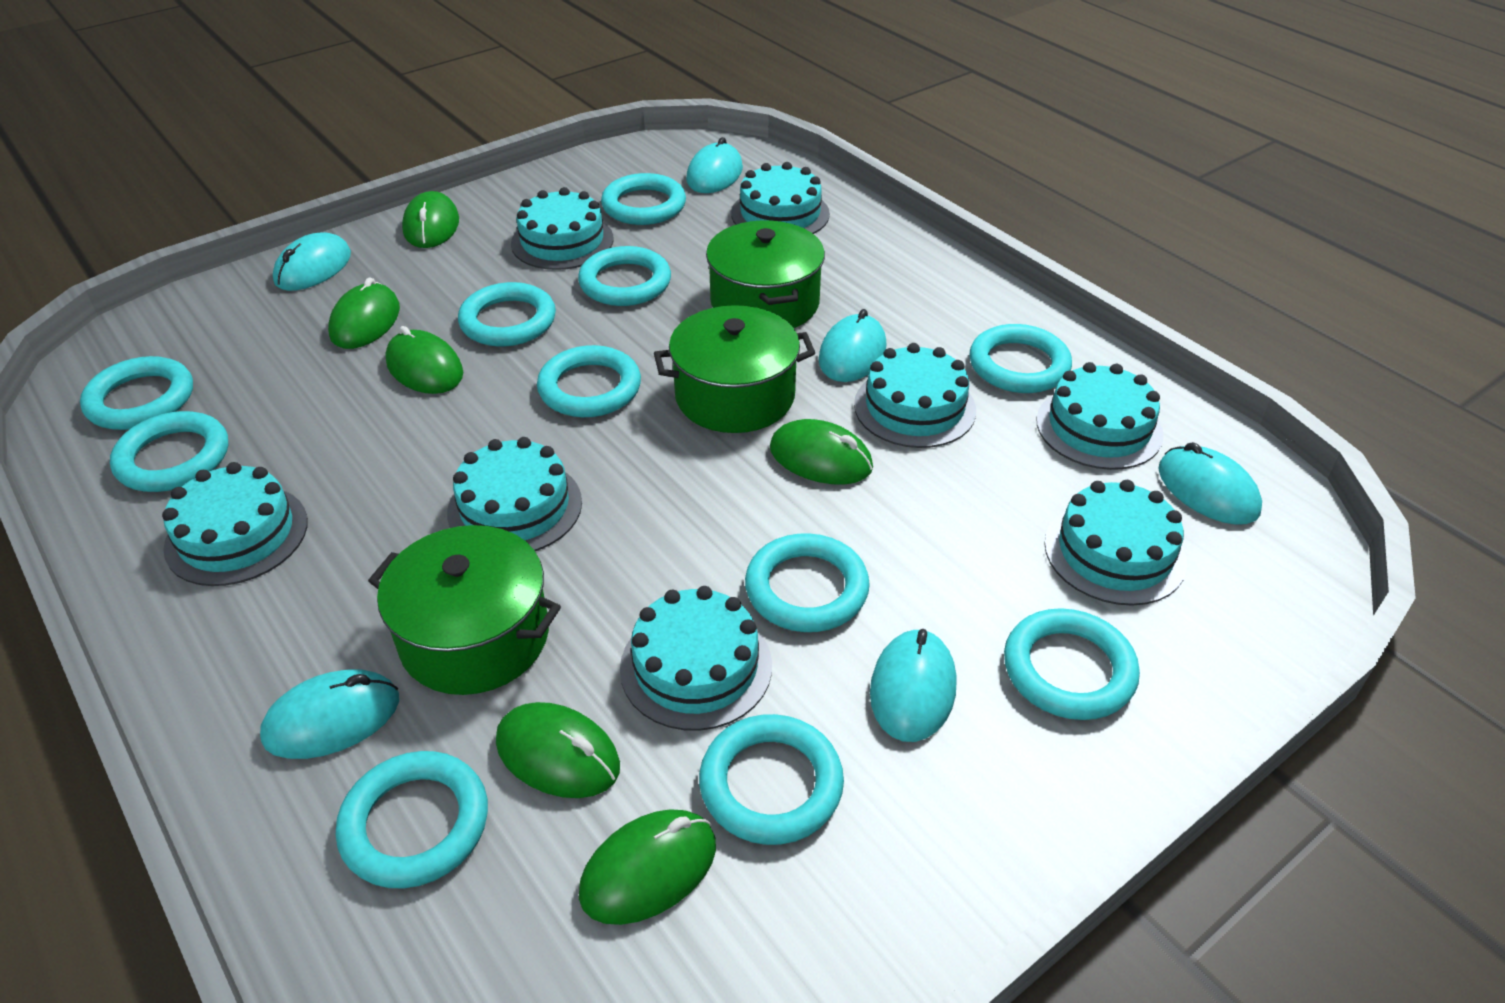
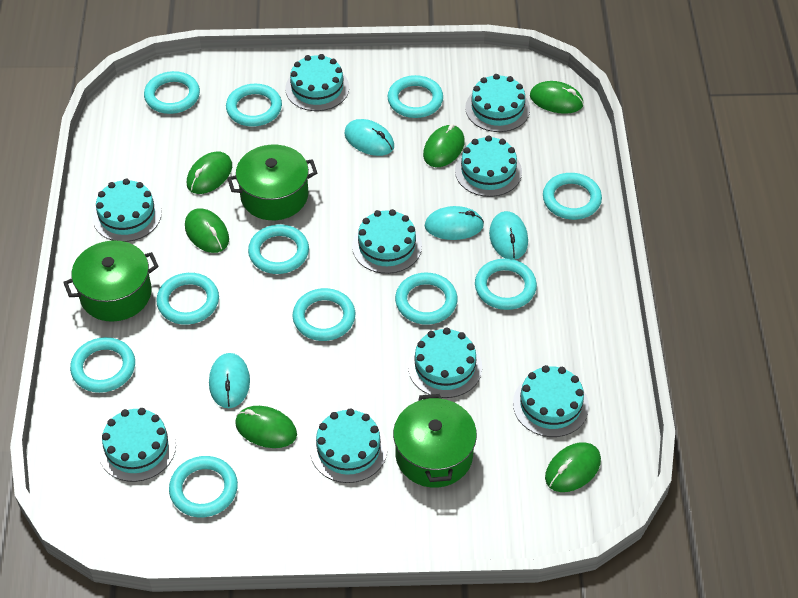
turquoise cake: [162,462,308,586] [447,437,582,551] [511,187,613,270] [620,586,772,731] [731,162,830,234] [854,343,976,448] [1036,362,1164,470] [1044,480,1187,606] = 8 -> [92,179,162,242] [98,408,176,482] [285,54,349,111] [310,408,388,483] [352,209,422,274] [408,328,482,398] [455,135,522,197] [465,74,530,132] [513,365,589,437] = 9
turquoise mouse: [260,670,399,759] [273,232,351,291] [686,137,743,193] [818,309,887,382] [870,629,956,742] [1158,442,1262,525] = 6 -> [209,353,250,408] [344,119,394,156] [425,206,484,240] [489,211,528,260] = 4

